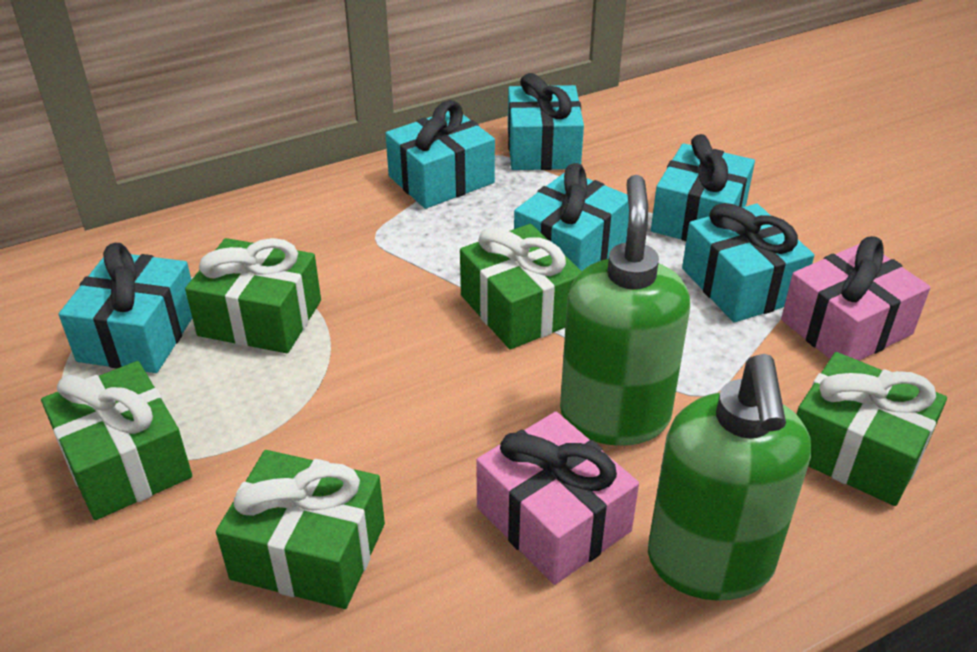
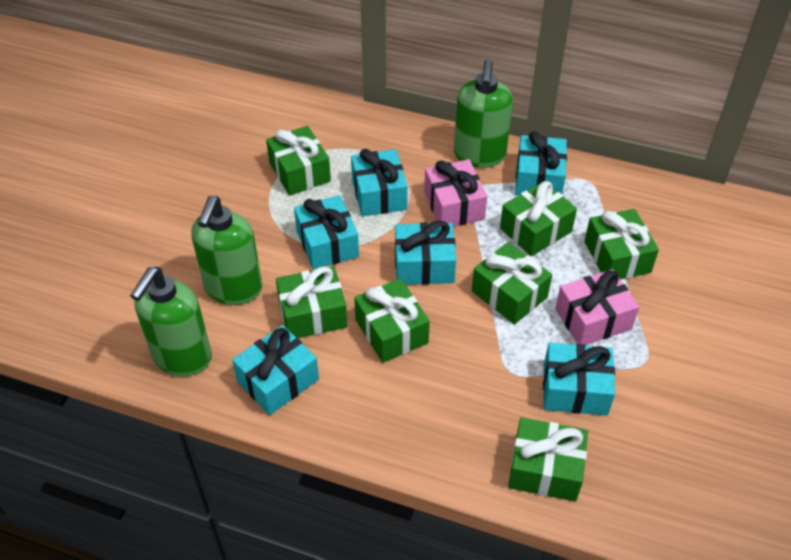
green gift: [41,361,192,520] [185,238,321,353] [216,450,385,609] [460,224,582,349] [796,352,947,506] = 5 -> [266,126,331,196] [276,266,348,338] [354,279,430,363] [472,242,552,324] [500,181,577,256] [508,418,588,502] [584,209,659,280] = 7
green soap dispenser: [560,175,690,446] [648,354,811,601] = 2 -> [130,267,212,376] [191,196,262,305] [454,59,513,168] = 3

